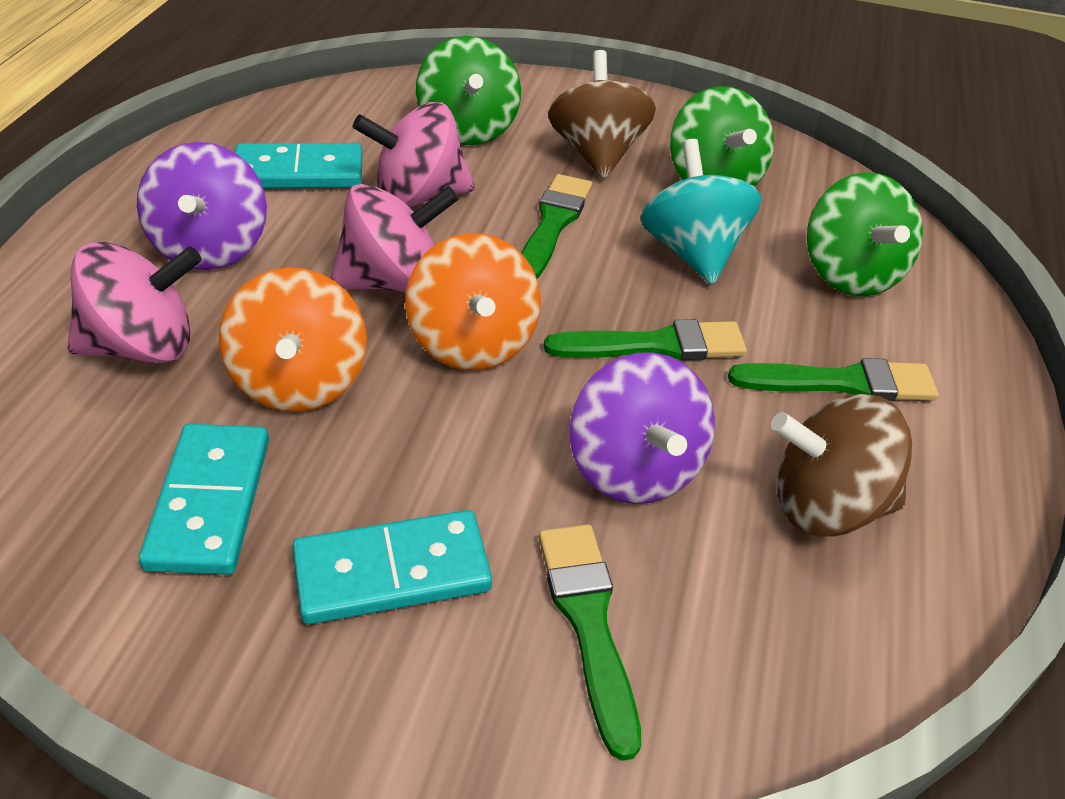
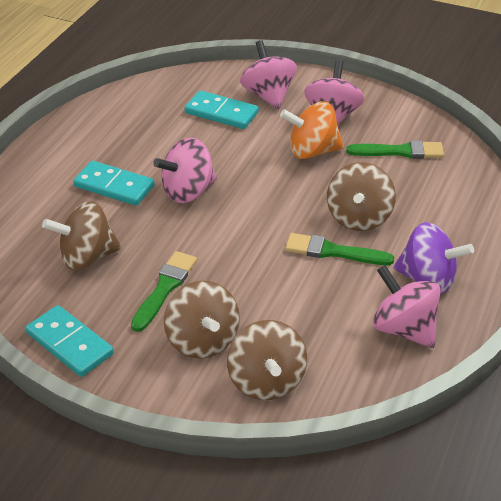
brown spinning top: [548,50,656,179] [771,394,912,537] = 2 -> [42,201,122,270] [164,281,240,359] [227,320,307,400] [327,162,396,231] = 4
green brush: [521,174,592,278] [539,524,641,761] [544,319,747,360] [728,358,938,401] = 4 -> [131,251,197,332] [285,233,394,265] [346,140,444,159] = 3
green spinning top: [416,36,521,145] [670,86,774,187] [807,172,923,296] = 3 -> none = 0
orange spinning top: [219,268,367,412] [405,233,541,370] = 2 -> [280,101,344,159] = 1
pink spinning top: [68,242,202,363] [331,184,459,292] [353,102,475,207] = 3 -> [153,138,217,203] [240,40,297,109] [304,60,365,125] [373,265,441,348] = 4
purple spinning top: [137,142,267,270] [570,352,715,504] = 2 -> [394,222,474,294] = 1
turquoise spinning top: [641,139,762,285] = 1 -> none = 0

